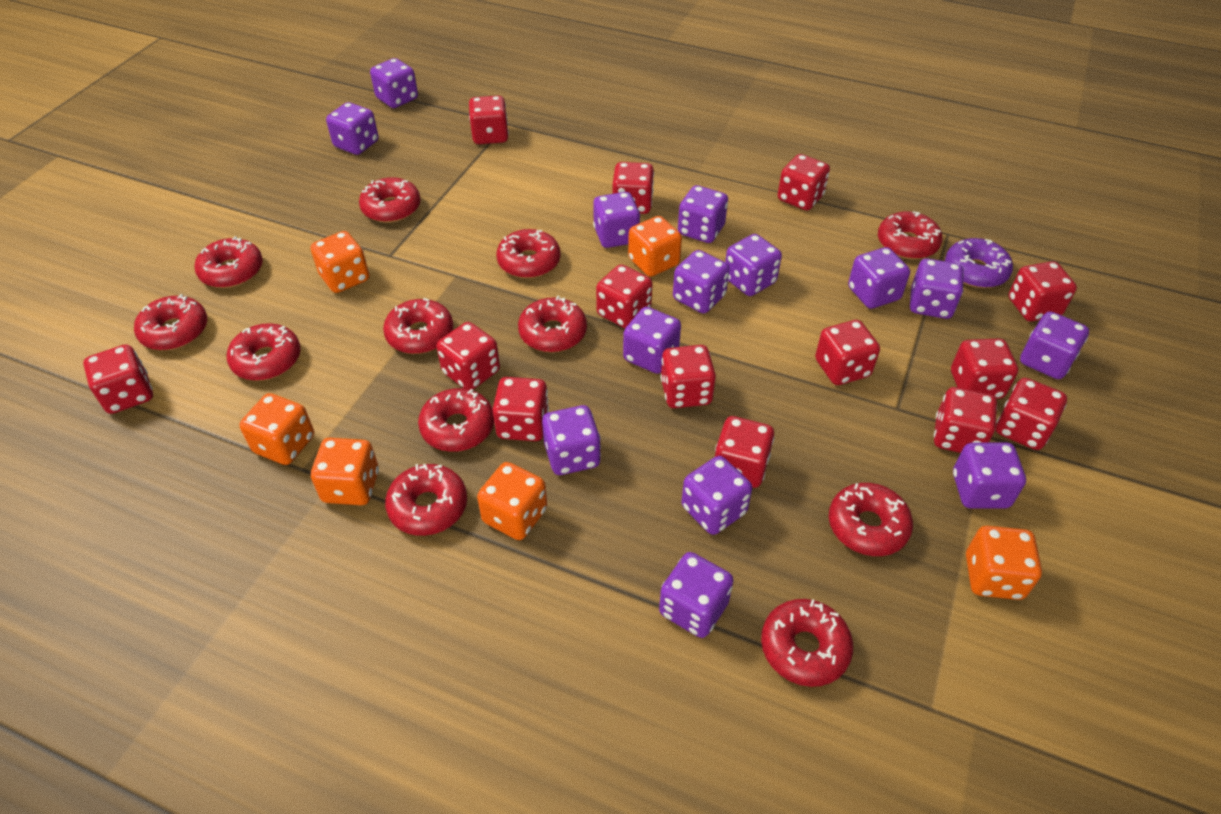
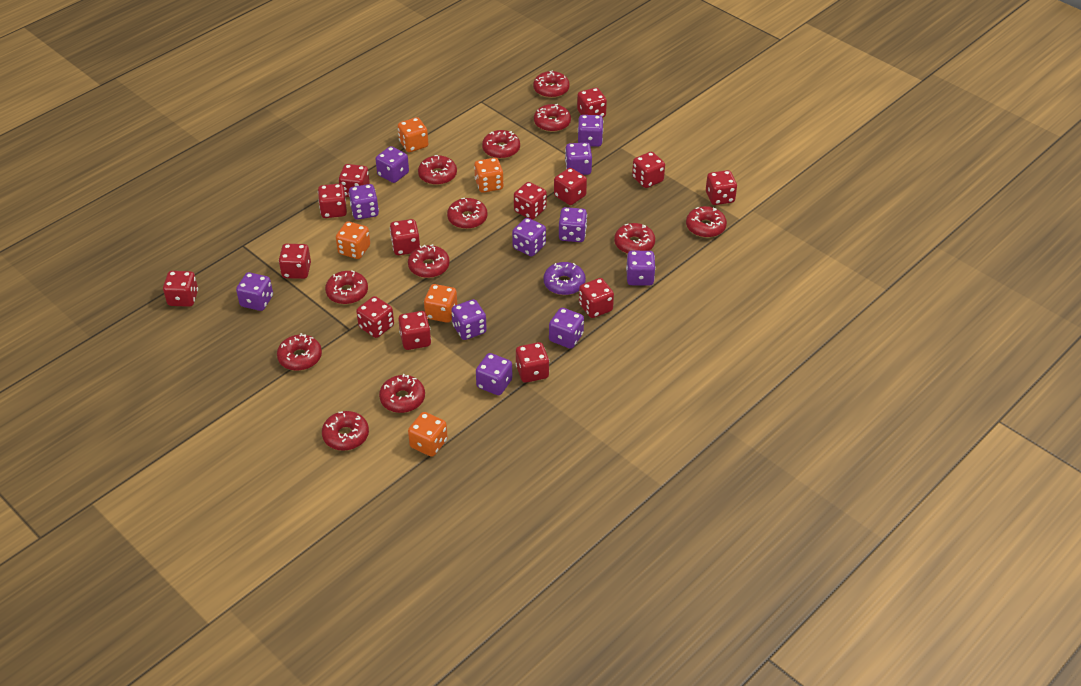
orange dice: [239,393,314,465] [311,231,369,293] [311,438,379,505] [477,462,547,540] [628,216,682,277] [966,526,1042,600] = 6 -> [336,221,370,259] [398,117,428,152] [408,412,448,457] [424,284,457,323] [474,158,504,193] = 5
purple dice: [326,102,379,155] [370,58,418,108] [542,405,601,475] [593,192,640,248] [623,307,681,374] [659,552,734,638] [673,250,730,313] [678,185,728,243] [682,456,752,535] [725,234,782,296] [848,247,910,309] [910,258,964,319] [953,443,1026,509] [1020,311,1089,379] = 14 -> [236,272,273,311] [349,184,379,220] [376,146,409,183] [452,299,487,340] [476,353,512,395] [512,218,546,257] [549,308,584,349] [559,207,587,242] [565,143,592,175] [578,115,603,147] [626,251,656,286] = 11

